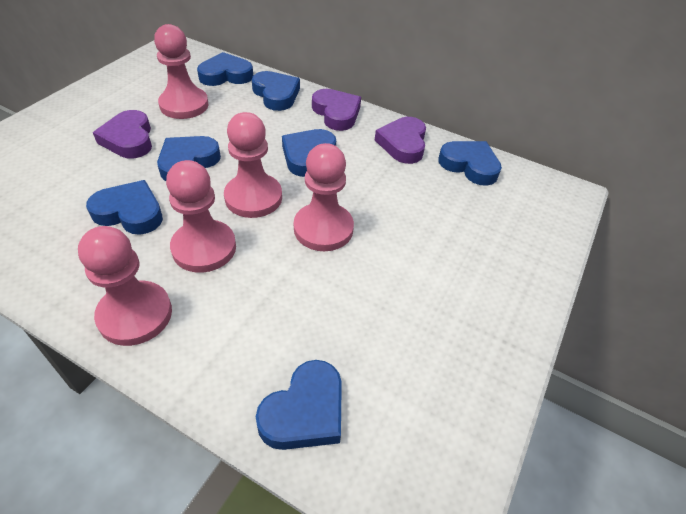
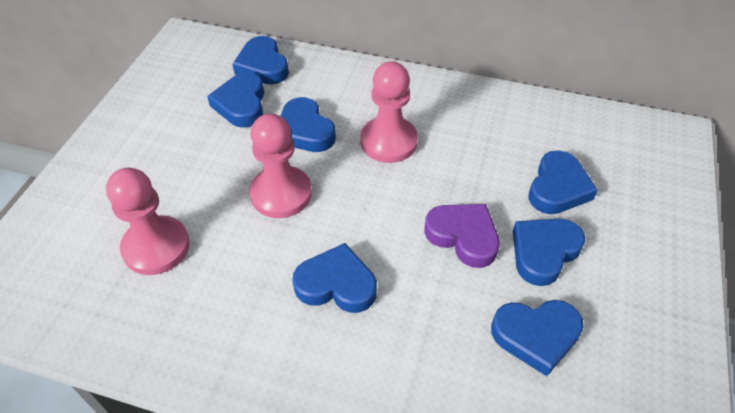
pink pawn: [78,226,172,346] [154,24,209,119] [166,160,236,273] [224,112,282,218] [294,143,354,251] = 5 -> [106,168,190,275] [249,113,312,218] [360,61,418,163] = 3
purple heart: [93,110,152,158] [312,89,361,131] [375,117,426,164] = 3 -> [424,204,500,268] = 1

